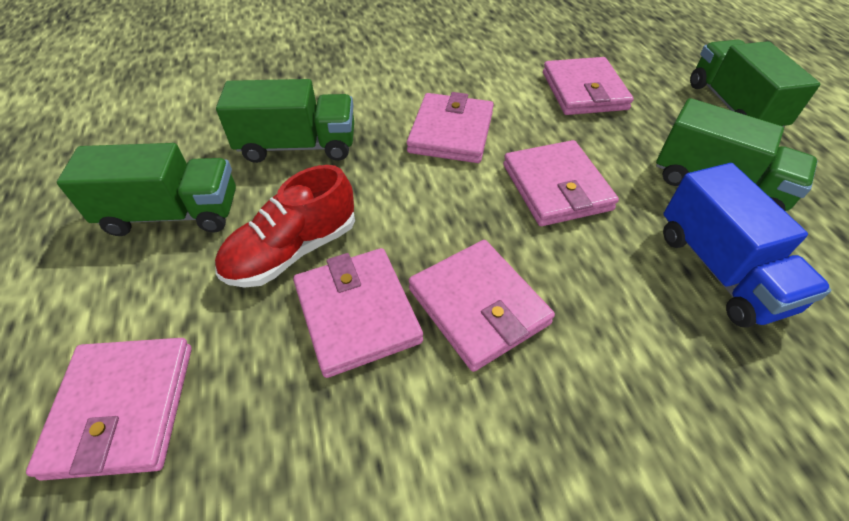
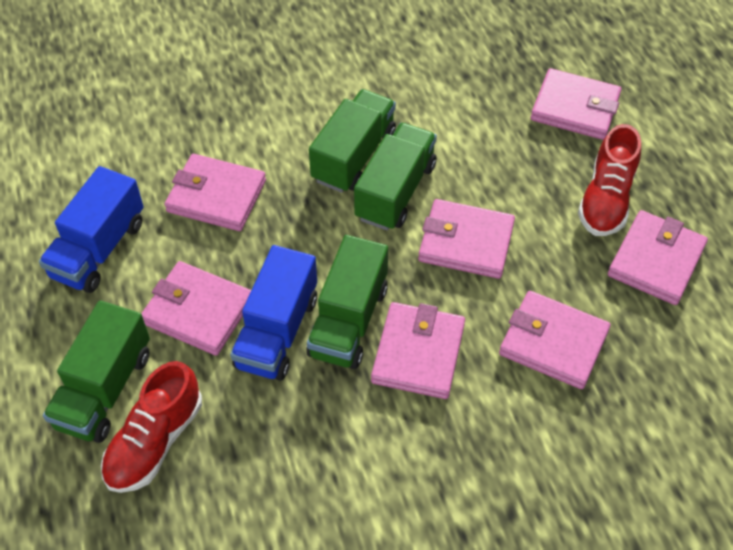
blue truck: [663,163,831,328] = 1 -> [39,166,144,293] [230,245,317,381] = 2
pink wallet: [26,338,192,481] [293,248,423,378] [407,92,494,163] [409,240,555,372] [503,140,619,226] [543,57,634,115] = 6 -> [141,261,251,356] [164,154,266,231] [371,302,465,399] [418,199,515,279] [499,291,611,389] [531,68,621,140] [608,210,708,305] = 7
red shoe: [215,165,355,288] = 1 -> [101,361,202,493] [578,124,641,236] = 2

